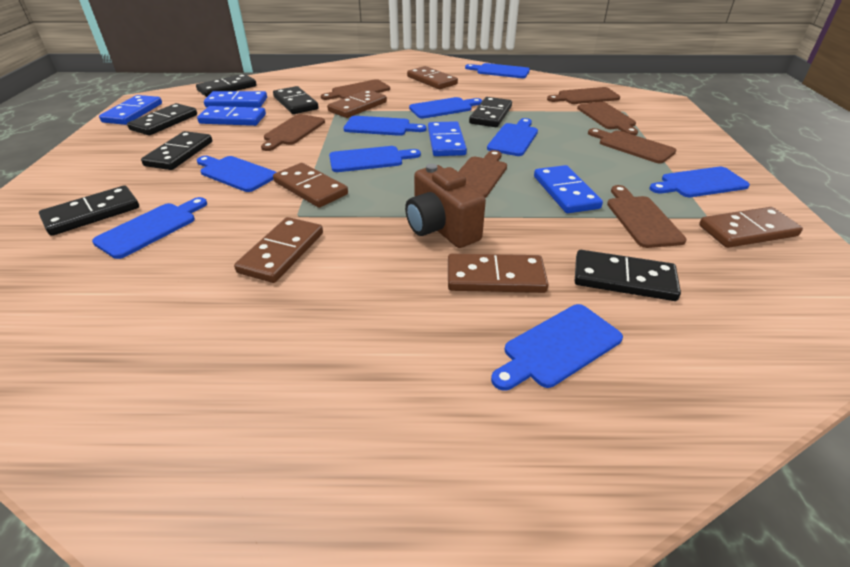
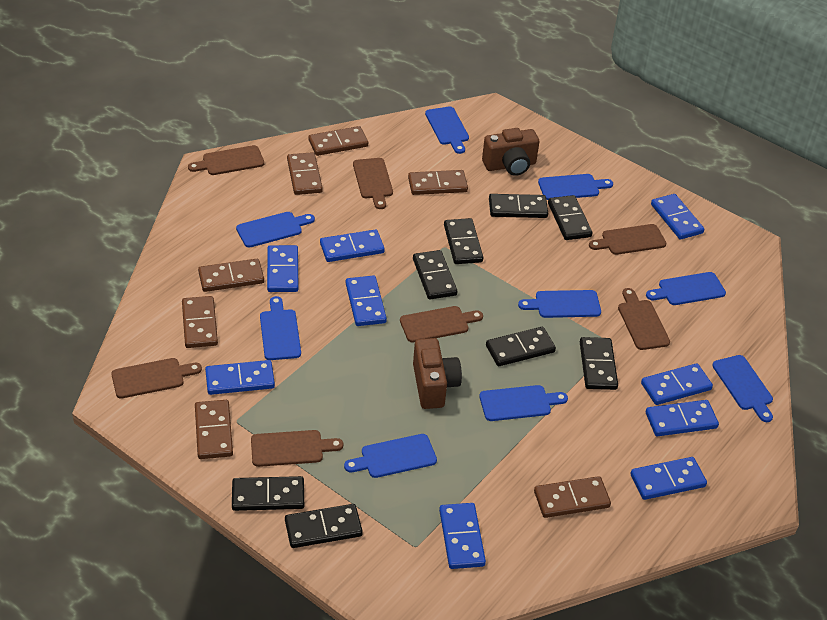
black domino: [39,185,139,236] [127,103,197,135] [141,131,212,170] [196,74,257,97] [273,86,319,114] [469,97,512,127] [575,250,681,301] = 7 -> [232,476,304,511] [285,504,363,548] [413,250,457,299] [444,218,483,264] [486,327,556,366] [489,194,548,218] [548,195,592,240] [580,337,618,390] = 8
blue domino: [99,95,162,125] [197,106,266,126] [204,91,267,107] [428,121,467,156] [534,165,603,213] = 5 -> [205,360,275,395] [267,245,299,292] [320,229,385,262] [346,275,387,326] [439,503,486,569] [630,457,707,500] [641,363,713,405] [646,400,719,436] [651,194,705,239] = 9
brown camera: [405,164,486,248] = 1 -> [413,338,462,409] [482,128,539,176] = 2
brown domino: [234,217,323,283] [273,163,348,208] [327,90,387,118] [407,66,458,89] [448,253,549,293] [699,207,803,248] = 6 -> [182,296,218,348] [195,400,233,459] [198,259,264,292] [287,152,323,195] [308,126,368,156] [408,170,468,195] [534,476,611,518] = 7

